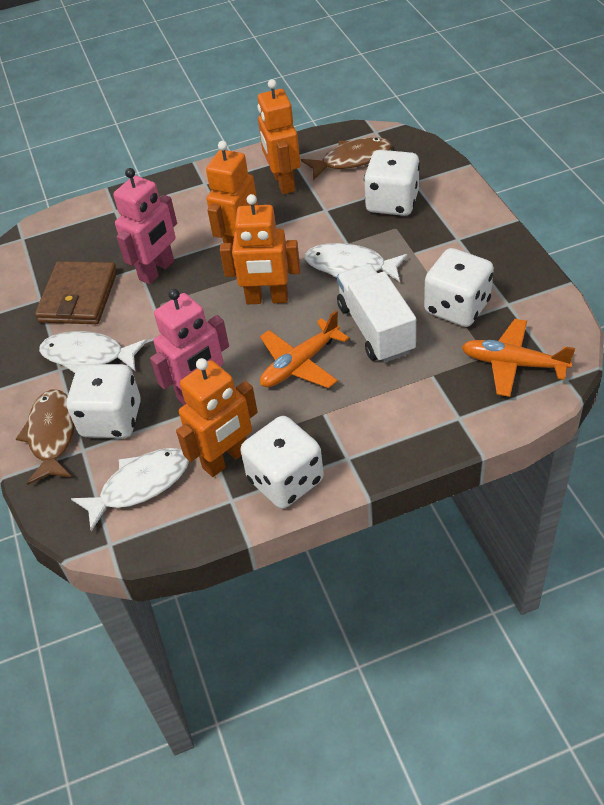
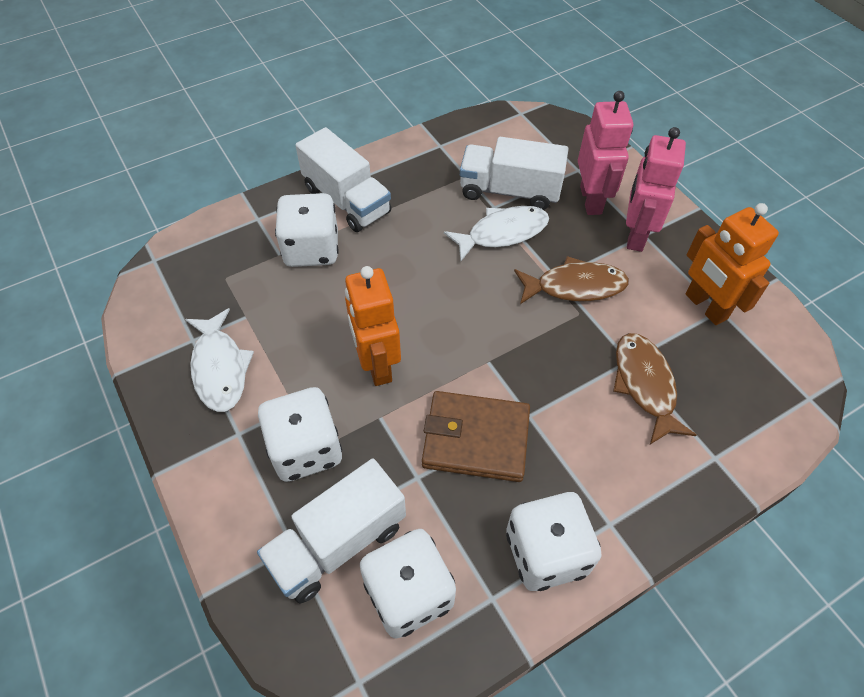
orange plane: [260,311,349,388] [462,319,575,397] = 2 -> none = 0
orange robot: [176,358,258,477] [206,141,258,248] [220,194,300,304] [257,79,300,194] = 4 -> [345,266,401,386] [685,203,779,325] = 2
white fish: [39,331,147,373] [71,448,189,532] [305,243,408,282] = 3 -> [185,308,254,412] [444,206,549,261] = 2
white truck: [337,264,416,363] = 1 -> [257,458,406,604] [295,127,391,232] [460,137,569,210] = 3

